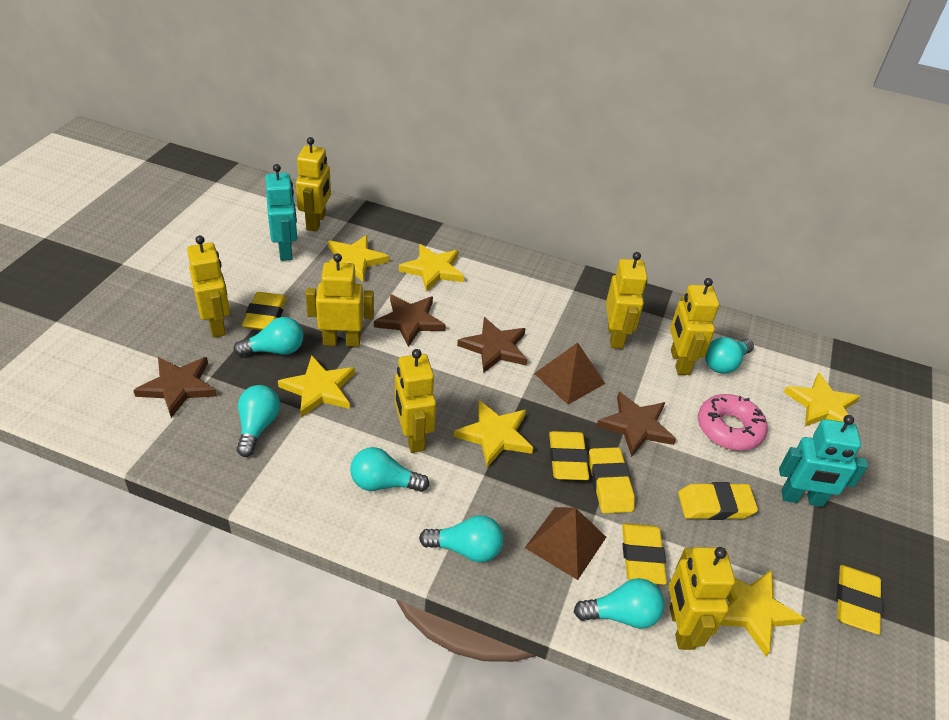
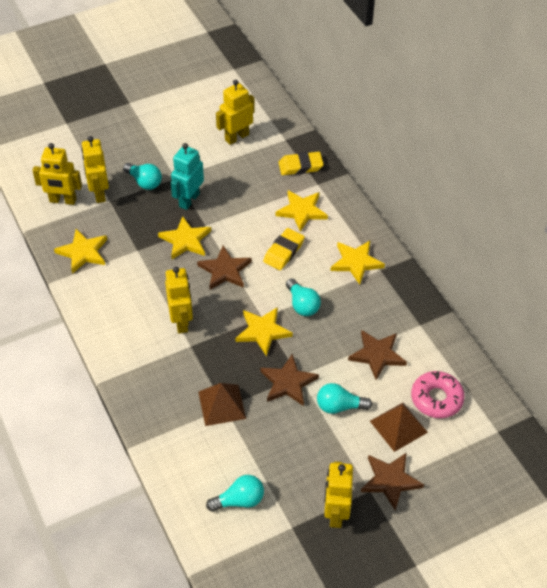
turquoise light bulb: [233,317,304,356] [237,385,280,457] [350,447,429,492] [419,515,503,562] [574,578,665,629] [705,337,754,374] = 6 -> [123,163,162,190] [206,475,264,512] [286,278,321,316] [317,383,372,414] = 4
turquoise robot: [266,164,297,261] [779,415,868,507] = 2 -> [171,143,204,210] = 1
yellow eraser: [242,292,287,330] [549,431,589,480] [589,447,635,513] [622,523,667,585] [678,482,758,520] [837,565,883,635] = 6 -> [263,228,305,270] [278,152,324,175] = 2
yellow robot: [187,235,230,338] [296,137,331,232] [305,253,374,347] [395,349,436,453] [606,252,647,349] [669,547,735,650] [670,278,719,375] = 7 -> [32,143,82,205] [81,136,109,203] [165,267,193,333] [216,80,254,145] [324,461,353,528] = 5
yellow star: [278,355,355,418] [328,235,389,282] [399,244,464,292] [454,400,533,467] [721,570,805,657] [784,373,860,426] = 6 -> [54,229,107,274] [158,216,211,259] [236,307,293,356] [275,190,328,232] [330,241,385,285] = 5

